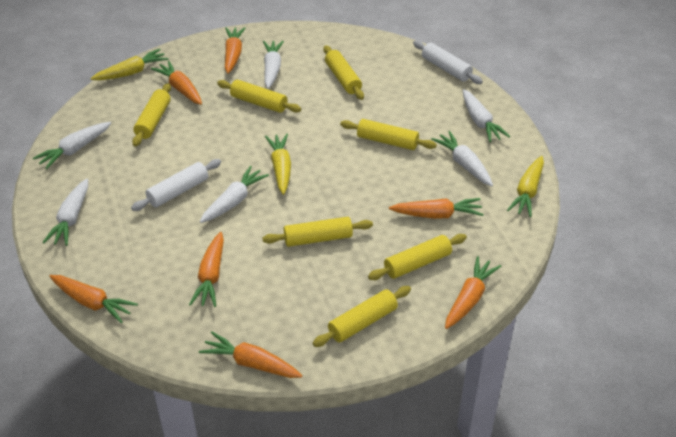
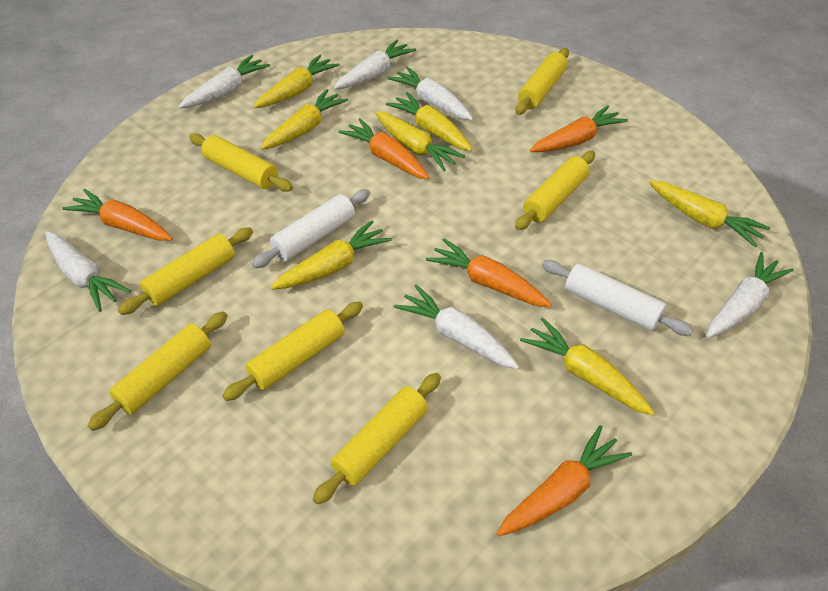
orange carrot: [49,275,138,323] [151,61,202,105] [189,232,224,307] [199,331,302,378] [225,27,245,74] [389,198,484,219] [445,256,501,329] = 7 -> [62,189,173,241] [338,118,429,180] [426,238,552,307] [497,425,632,536] [530,105,628,152] = 5
yellow carrot: [91,49,169,80] [265,134,291,195] [507,156,544,217] = 3 -> [253,55,339,108] [260,89,348,150] [270,220,392,290] [375,111,465,171] [386,92,472,151] [520,318,655,416] [649,180,770,247] = 7

